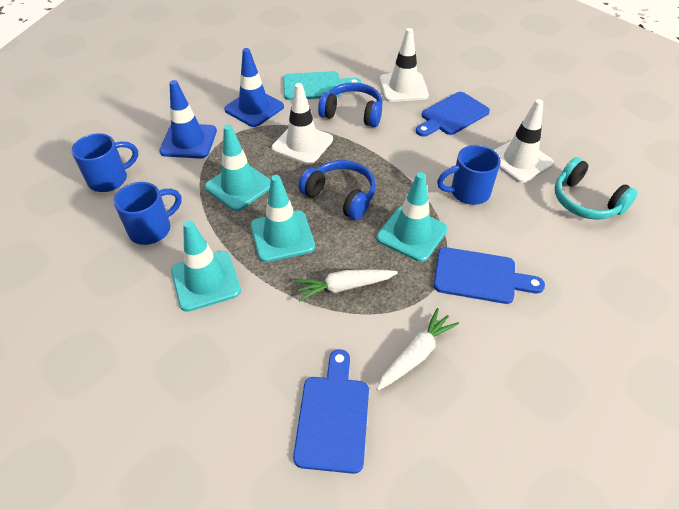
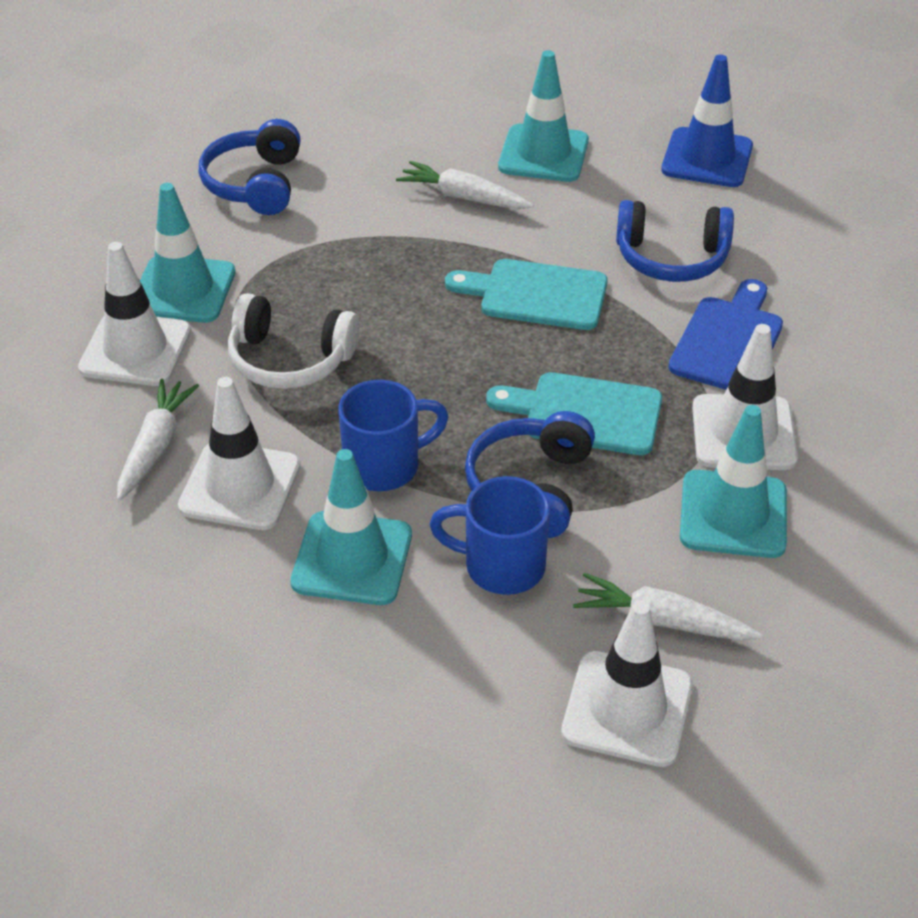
blue cutting board: [293,349,369,474] [416,92,490,137] [434,247,545,304] = 3 -> [668,279,783,390] = 1
blue headphones: [299,160,376,220] [318,83,383,127] = 2 -> [199,119,301,215] [465,411,595,538] [616,200,734,282] = 3
blue mug: [72,133,138,192] [114,182,182,245] [437,145,501,205] = 3 -> [338,380,449,491] [429,476,550,595] = 2
blue traffic cone: [159,80,217,158] [224,48,284,127] = 2 -> [661,54,753,187] = 1
turquoise cutting board: [283,71,361,100] = 1 -> [445,259,608,330] [486,372,662,455] = 2
turquoise headphones: [555,157,638,220] = 1 -> none = 0
white carrot: [294,269,398,302] [377,308,459,391] = 2 -> [117,378,199,501] [396,161,534,209] [573,573,763,641] = 3
white headphones: none = 0 -> [228,293,359,389] = 1
white traffic cone: [271,83,333,165] [380,28,429,102] [494,99,554,183] = 3 -> [78,242,191,386] [178,377,300,530] [561,600,693,767] [692,324,798,470] = 4

